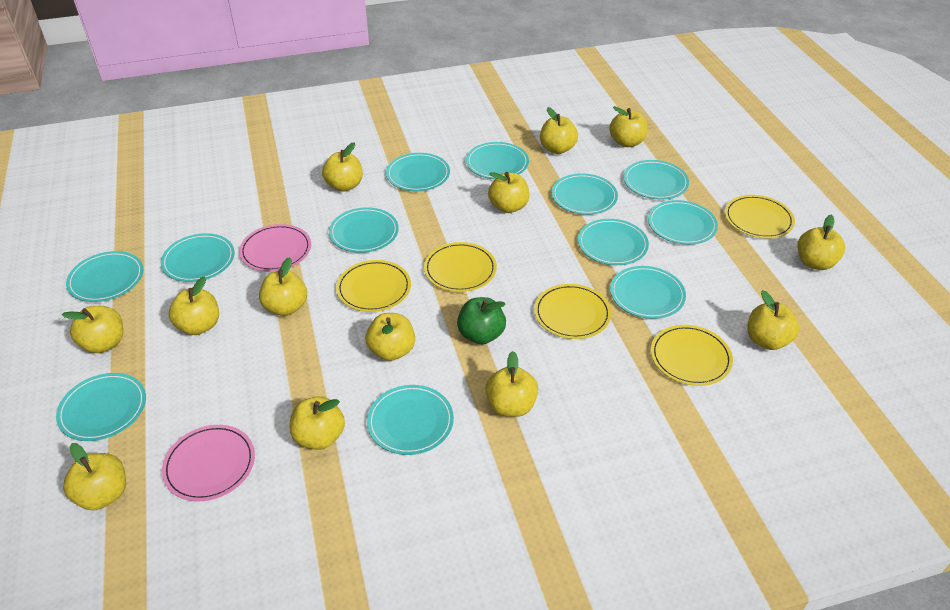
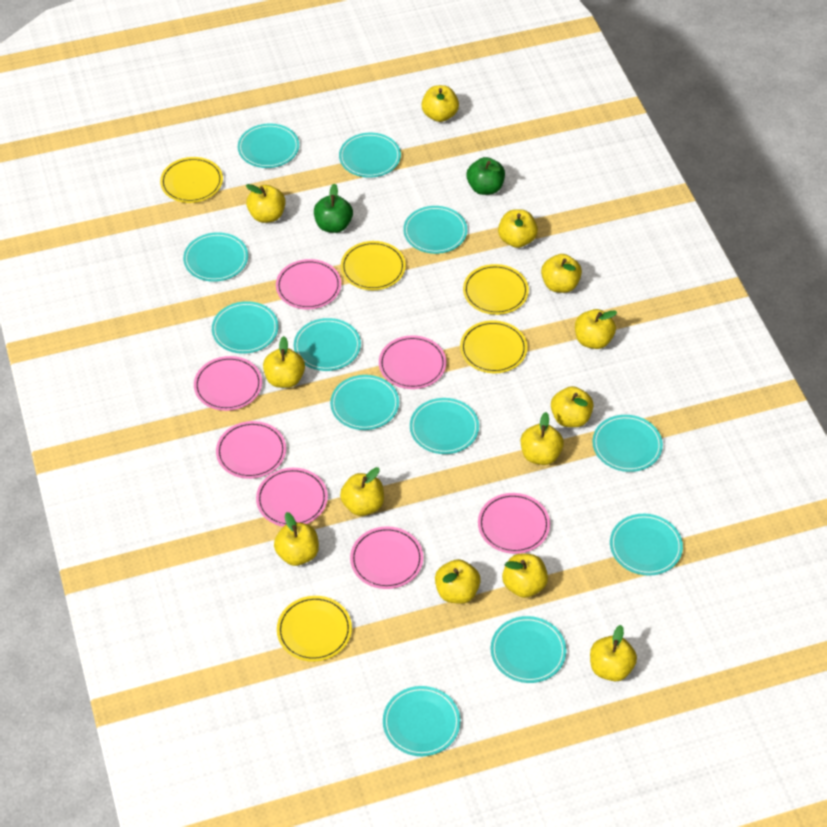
green apple: [457,297,506,344] = 1 -> [314,183,353,233] [467,157,505,195] = 2
pink plate: [162,425,255,501] [239,224,311,272] = 2 -> [194,356,262,411] [216,421,286,479] [256,468,328,527] [276,259,341,309] [350,526,423,589] [379,336,446,389] [478,493,550,554] = 7

